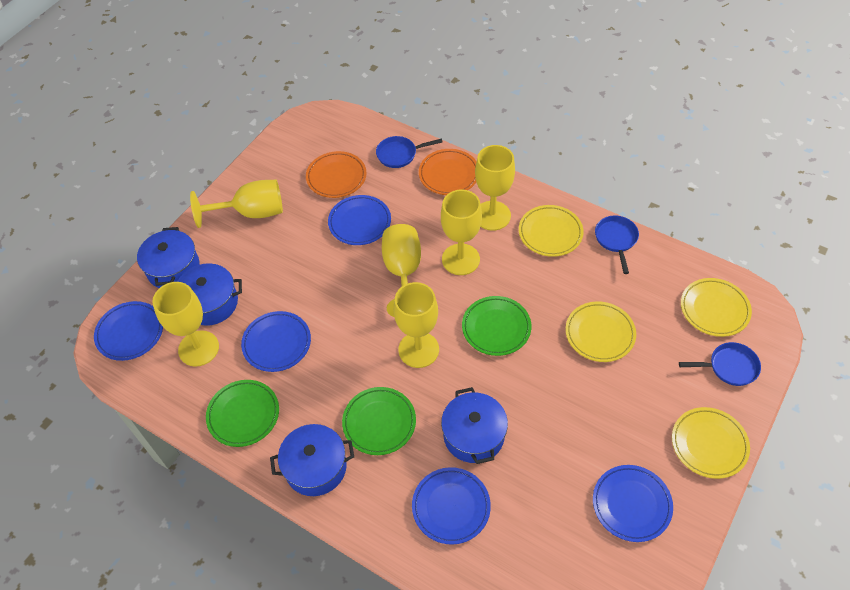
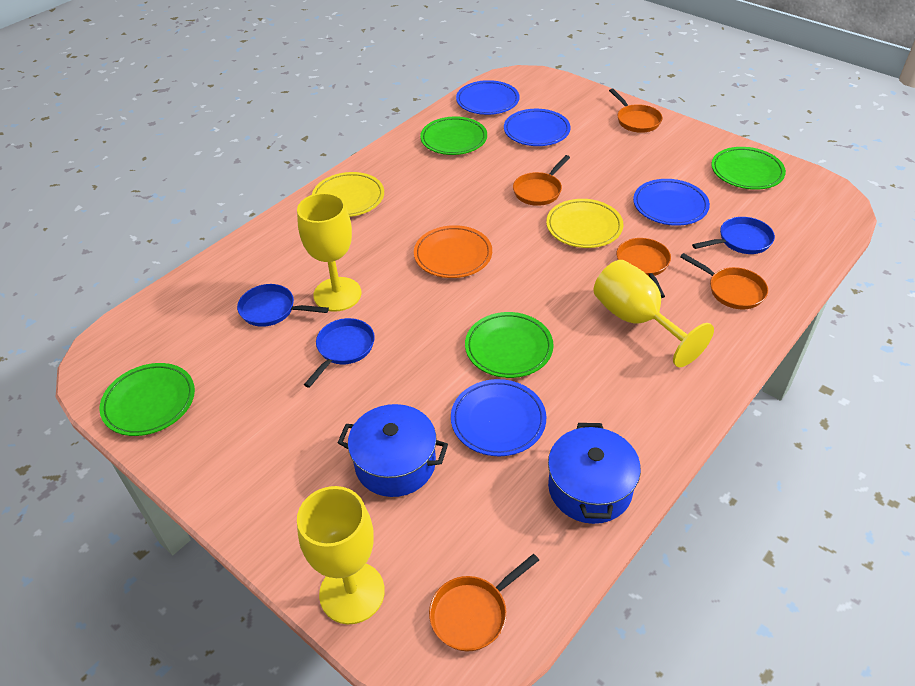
blue plate: [94,301,163,361] [241,311,311,372] [328,195,391,245] [412,467,491,545] [593,465,673,542] = 5 -> [451,379,546,456] [456,80,520,115] [504,109,571,146] [633,179,710,226] = 4
blue pot: [137,227,200,288] [177,263,242,326] [270,424,354,496] [441,387,508,464] = 4 -> [338,404,448,497] [548,423,641,524] = 2
green plate: [206,380,279,447] [342,387,416,455] [462,296,531,356] = 3 -> [99,363,195,436] [420,116,487,155] [465,312,553,378] [711,147,786,190] = 4
orange pan: none = 0 -> [429,554,539,651] [513,155,570,206] [609,88,662,133] [616,238,671,298] [680,253,768,309] = 5
orange plate: [306,151,367,198] [419,149,477,195] = 2 -> [414,225,492,278] = 1
yellow goblet: [152,282,219,367] [190,180,283,228] [382,224,421,317] [394,282,439,368] [441,190,482,275] [475,145,515,231] = 6 -> [297,193,361,312] [297,486,385,625] [593,260,714,367] = 3
yellow plate: [519,205,584,257] [565,302,636,362] [672,407,750,479] [681,278,752,337] = 4 -> [312,172,384,217] [546,199,623,248] = 2

